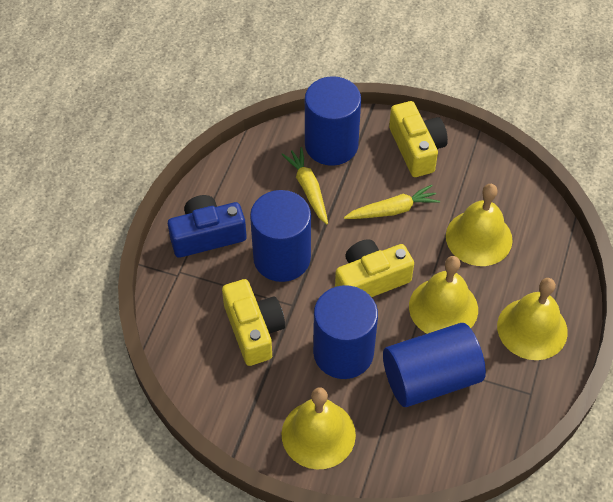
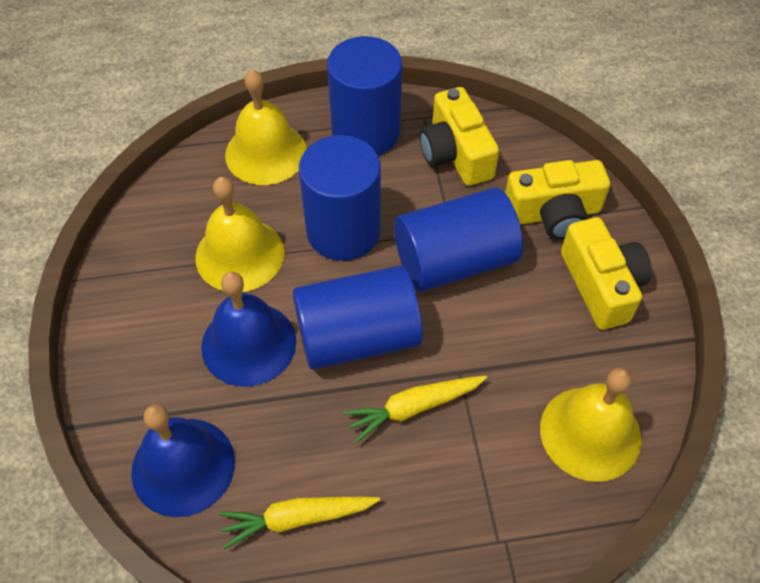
blue bell: none = 0 -> [131,404,235,517] [201,272,296,387] = 2
blue camera: [168,195,247,258] = 1 -> none = 0
yellow bell: [282,388,356,470] [409,256,478,334] [446,184,513,266] [497,278,568,360] = 4 -> [195,177,284,292] [225,69,307,185] [540,368,641,482] = 3

